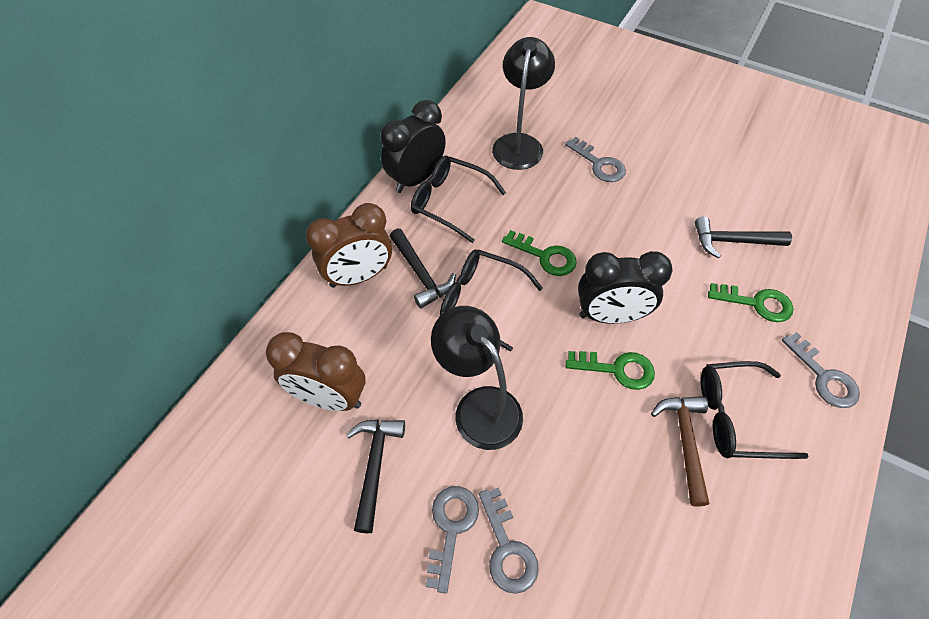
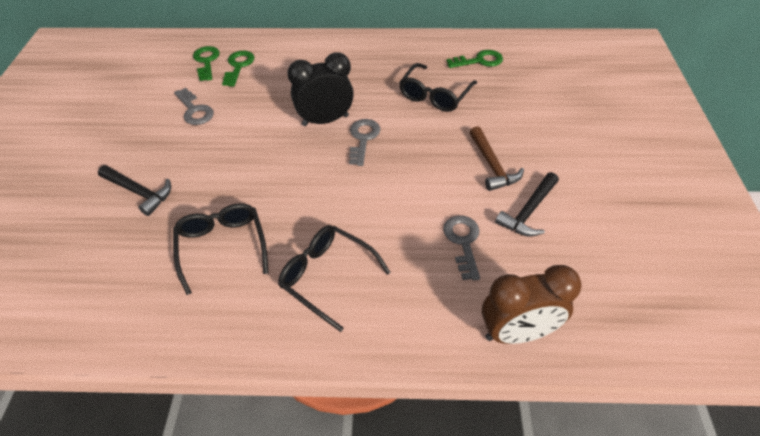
black clock: [380,100,446,193] [578,251,673,324] = 2 -> [287,52,354,126] = 1
black hammer: [346,419,405,533] [389,228,456,308] [695,217,792,258] = 3 -> [98,165,171,216] [495,172,559,237] = 2
black lamp: [431,306,523,450] [492,37,555,170] = 2 -> none = 0
brown clock: [266,332,366,411] [306,203,392,288] = 2 -> [482,265,581,344] = 1
grey key: [426,486,479,594] [479,487,539,594] [565,137,626,182] [782,332,860,408] = 4 -> [174,88,214,125] [349,119,381,166] [443,215,480,281] = 3

